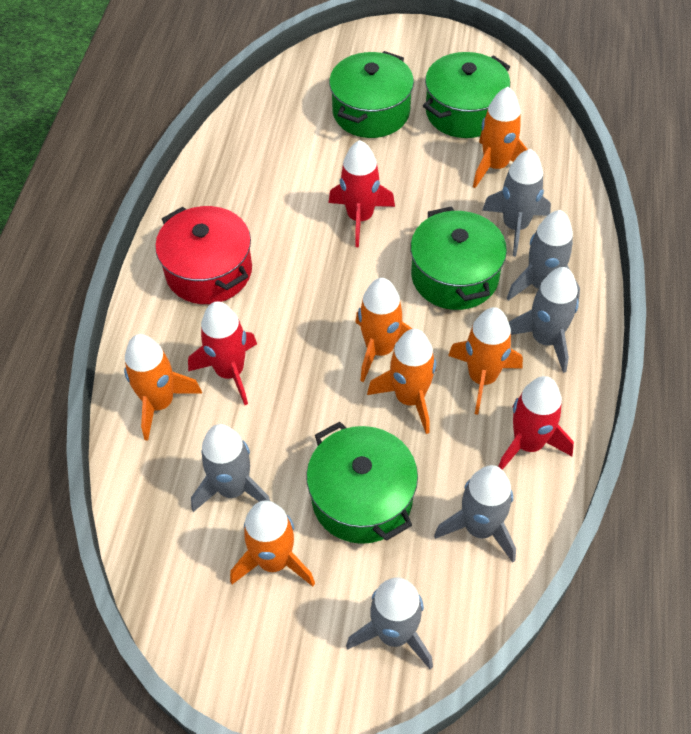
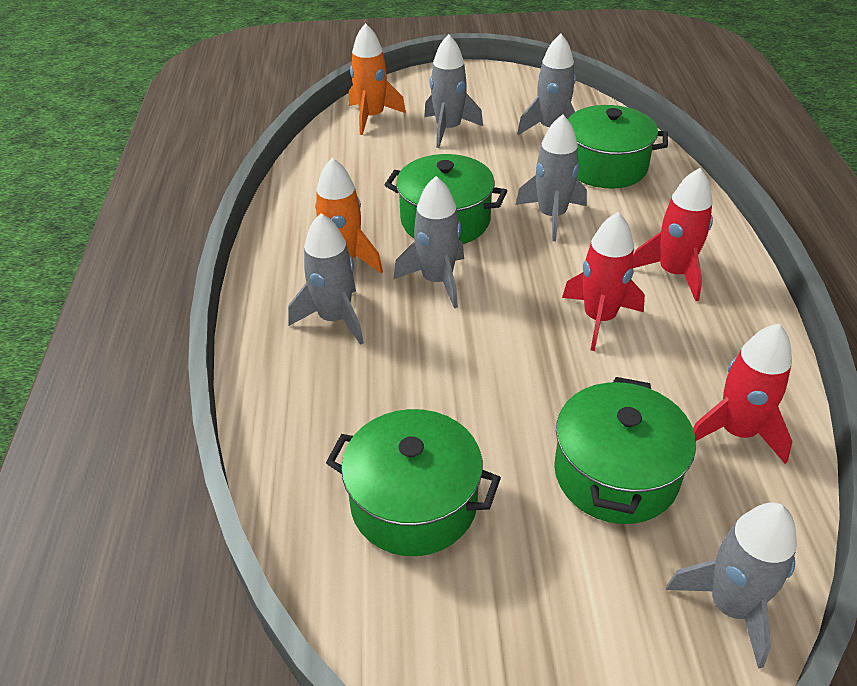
orange rocket: [124,334,202,441] [230,500,315,586] [355,278,412,382] [367,329,436,434] [448,307,523,415] [473,87,528,188] = 6 -> [315,158,383,273] [349,23,406,135] = 2
red pot: [155,206,252,304] = 1 -> none = 0

